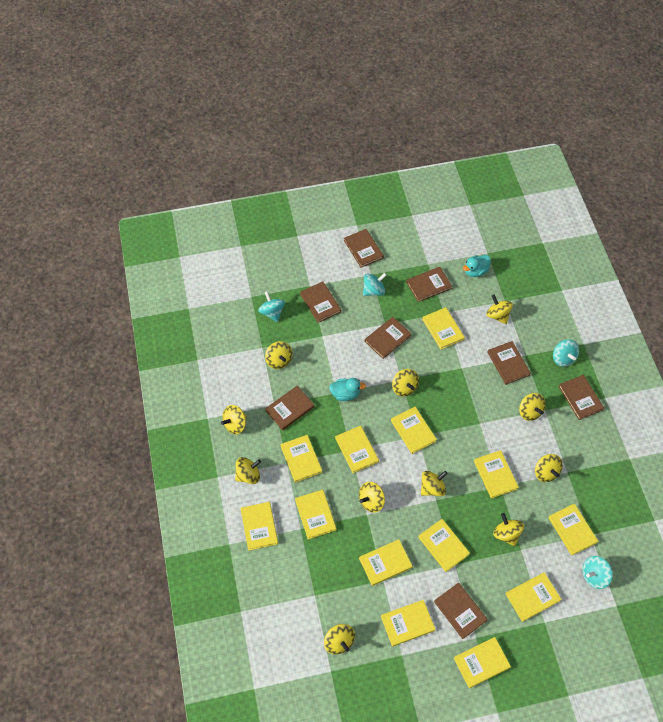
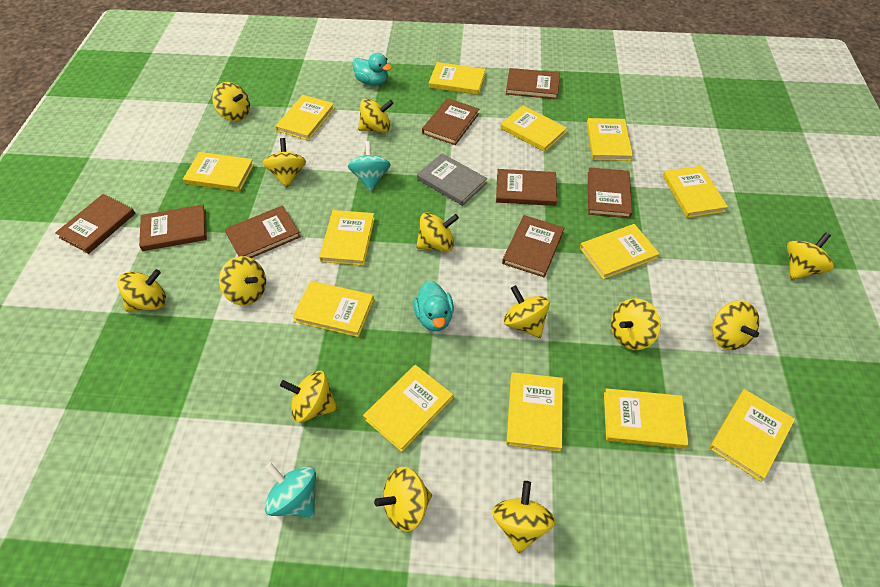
grey book: none = 0 -> [417,153,487,206] = 1
turquoise spinning top: [258,291,285,322] [363,273,387,296] [553,340,579,367] [582,556,613,589] = 4 -> [264,463,316,518] [348,141,391,191] = 2
yellow spinning top: [221,405,247,434] [235,457,261,484] [265,341,293,369] [324,624,355,654] [359,482,385,513] [392,369,419,397] [421,471,447,496] [486,295,513,324] [493,513,524,546] [519,393,546,421] [535,454,563,482] = 11 -> [118,269,166,312] [212,82,250,121] [219,256,266,305] [263,138,306,188] [280,371,338,423] [358,98,394,133] [374,467,432,532] [416,212,459,252] [492,481,555,553] [504,285,550,338] [611,298,661,350] [712,300,760,350] [787,232,834,280] = 13

